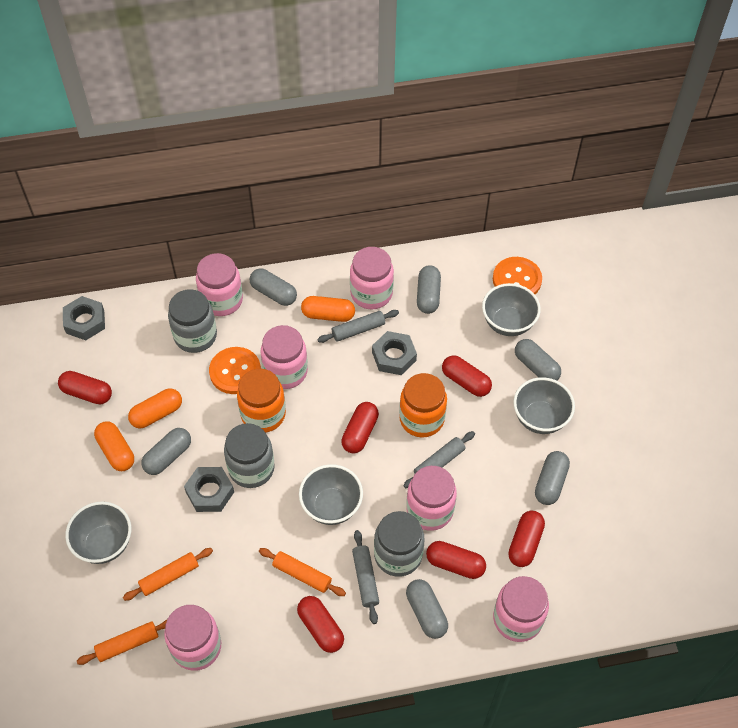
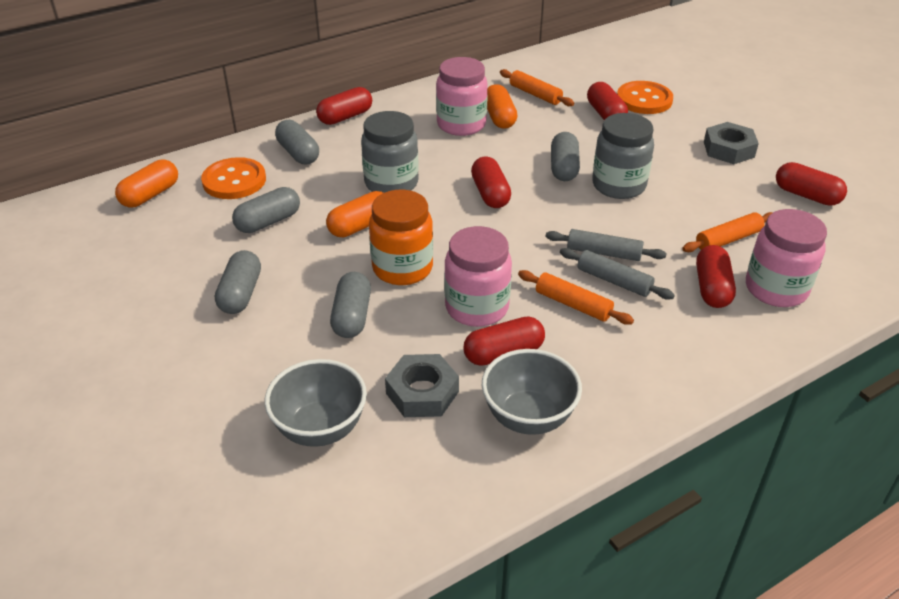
grey bowl: [65,501,131,564] [299,464,363,525] [482,283,541,336] [513,377,575,434] = 4 -> [264,359,367,447] [482,349,582,435] = 2
grey capsule: [141,428,191,475] [249,269,297,306] [406,579,448,639] [417,265,441,314] [515,339,561,380] [535,451,570,505] = 6 -> [215,250,261,314] [232,187,300,233] [275,120,319,165] [330,272,371,338] [551,132,580,181] = 5
grey jar: [168,289,217,353] [224,423,275,488] [374,511,424,577] = 3 -> [361,111,419,193] [592,113,654,199] = 2
grey nut: [63,296,105,340] [184,467,234,512] [372,331,417,375] = 3 -> [385,354,459,417] [704,122,759,164] = 2
grey rolling pin: [317,310,399,343] [352,530,379,624] [403,431,475,488] = 3 -> [545,229,667,261] [560,248,675,300] = 2
orange jar: [237,369,286,433] [399,373,447,438] = 2 -> [369,190,433,285] = 1
pink jar: [164,605,221,671] [196,253,243,316] [261,325,308,389] [350,247,394,309] [406,466,457,531] [493,576,549,642] = 6 -> [436,57,488,136] [444,226,512,327] [746,209,827,307] = 3

